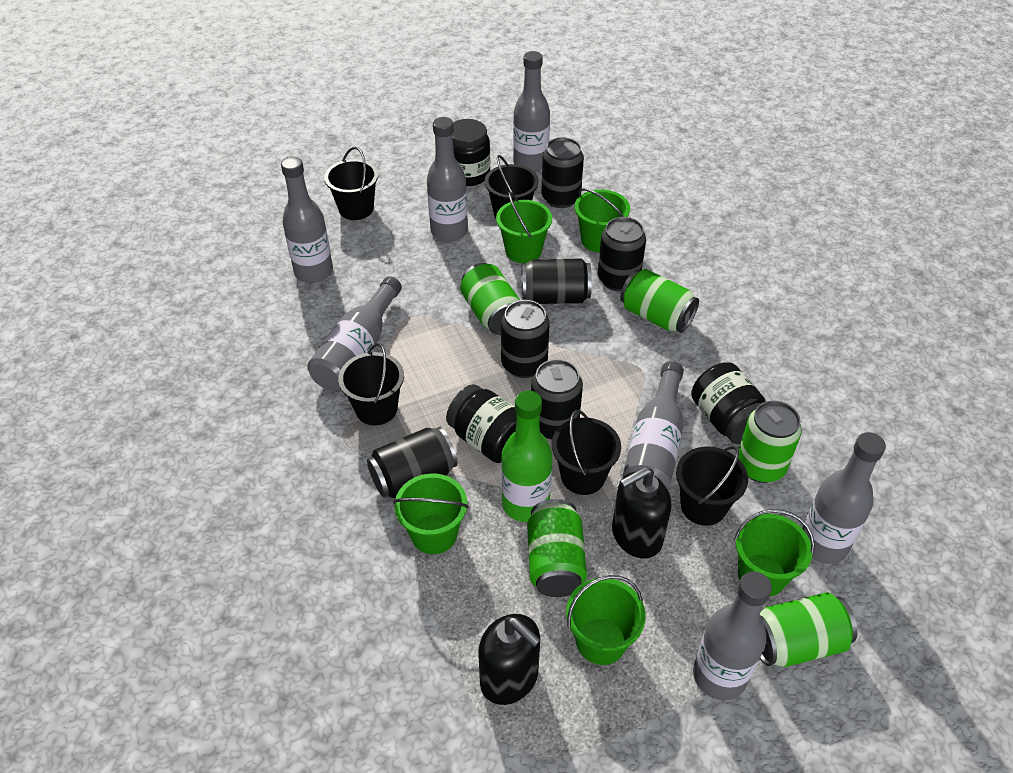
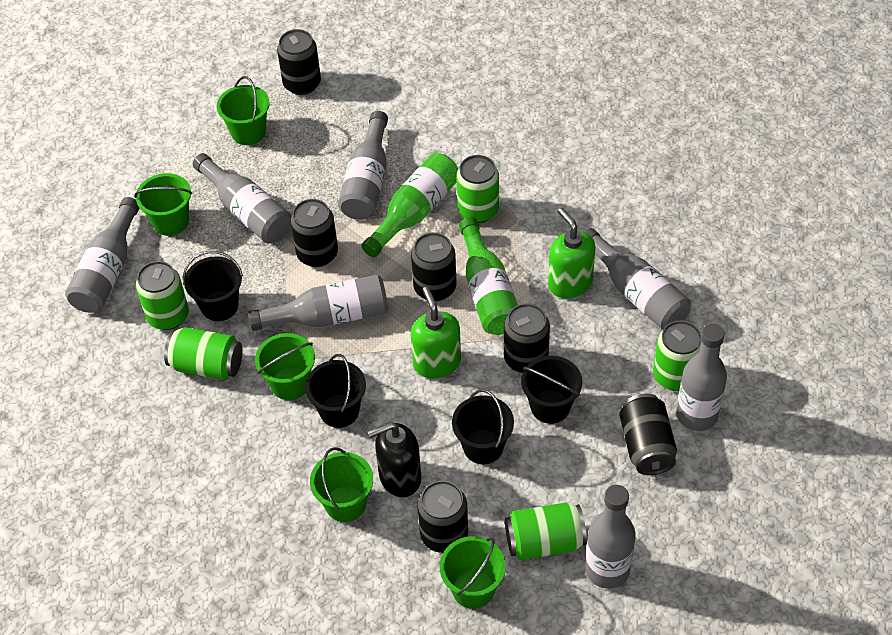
black bucket: [324,147,378,220] [338,343,404,425] [485,155,539,219] [552,410,621,495] [676,446,748,526] = 5 -> [183,251,243,321] [305,354,366,428] [452,389,514,464] [521,356,582,424] = 4
black jar: [446,384,517,463] [452,119,490,186] [691,362,766,444] = 3 -> none = 0
black soap dispenser: [478,614,541,705] [612,467,671,559] = 2 -> [368,422,421,497] = 1
green bottle: [501,391,552,522] = 1 -> [361,153,458,257] [459,217,518,335] = 2
green soap dispenser: none = 0 -> [411,287,461,379] [548,208,596,298] = 2

